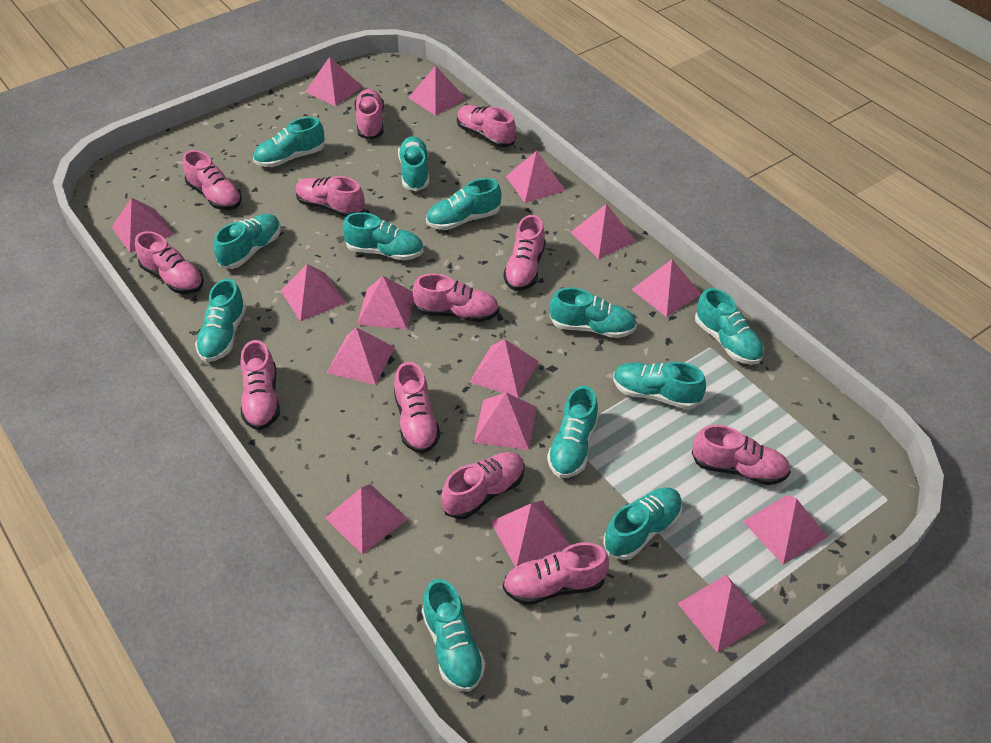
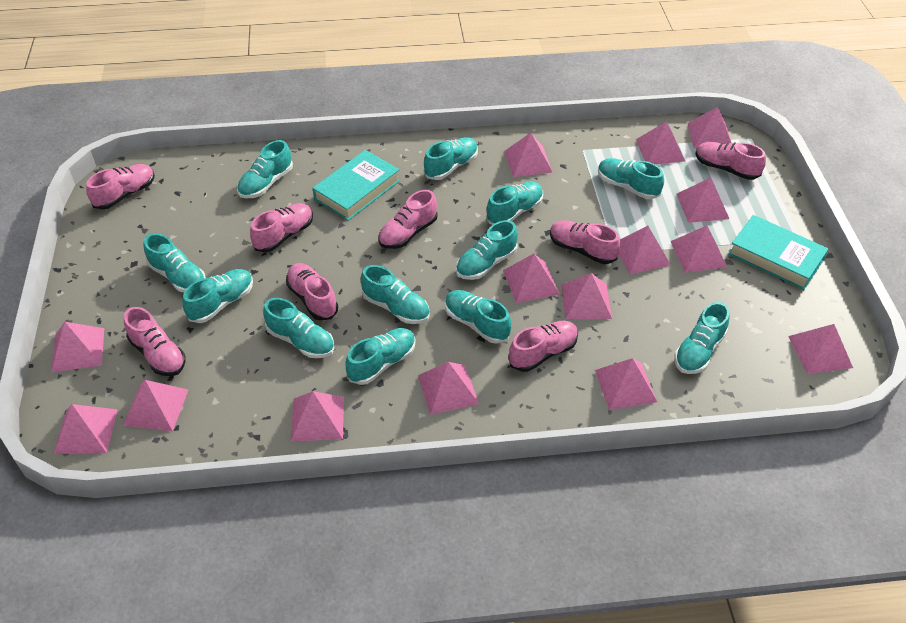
pink shoe: [135,231,204,294] [183,150,242,210] [240,340,280,430] [295,176,365,217] [355,89,384,140] [394,362,440,453] [413,274,499,322] [442,452,525,519] [457,105,516,147] [503,215,546,291] [503,542,609,605] [692,425,791,485] = 12 -> [86,164,155,210] [124,307,185,376] [250,203,313,252] [286,263,338,320] [378,190,438,249] [508,321,578,372] [550,220,621,264] [695,142,766,180] = 8
turquoise book: none = 0 -> [312,150,400,221] [728,215,829,290] = 2

